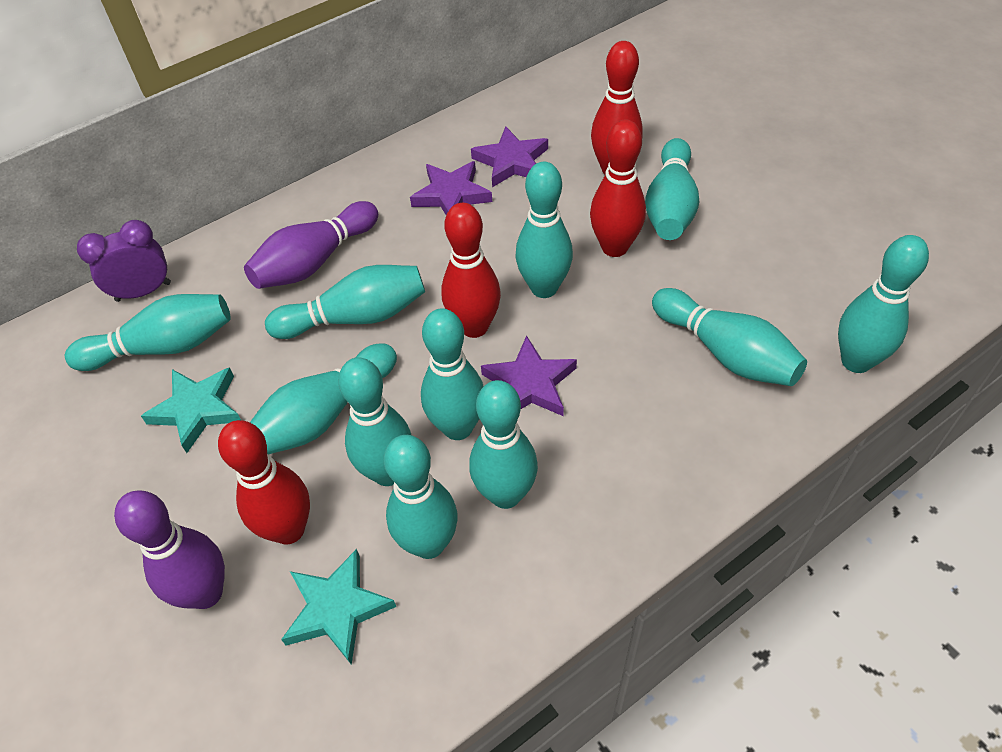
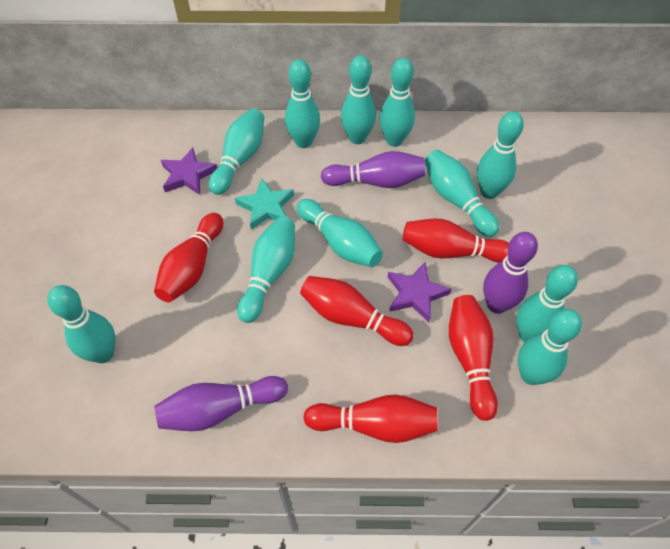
purple bowling pin: [114,490,225,609] [244,201,378,289] = 2 -> [154,376,288,431] [321,151,425,188] [483,232,538,314] = 3
purple clock: [77,220,171,302] = 1 -> none = 0
purple star: [410,161,492,215] [471,126,548,187] [481,335,577,416] = 3 -> [161,148,217,195] [388,262,451,322] = 2
red bowling pin: [218,420,310,545] [441,203,501,338] [590,119,646,257] [591,41,643,174] = 4 -> [154,213,223,302] [300,276,414,346] [303,395,438,443] [403,218,509,263] [449,295,498,421] = 5
turquoise star: [141,367,241,453] [281,549,396,665] = 2 -> [235,178,294,230] = 1

